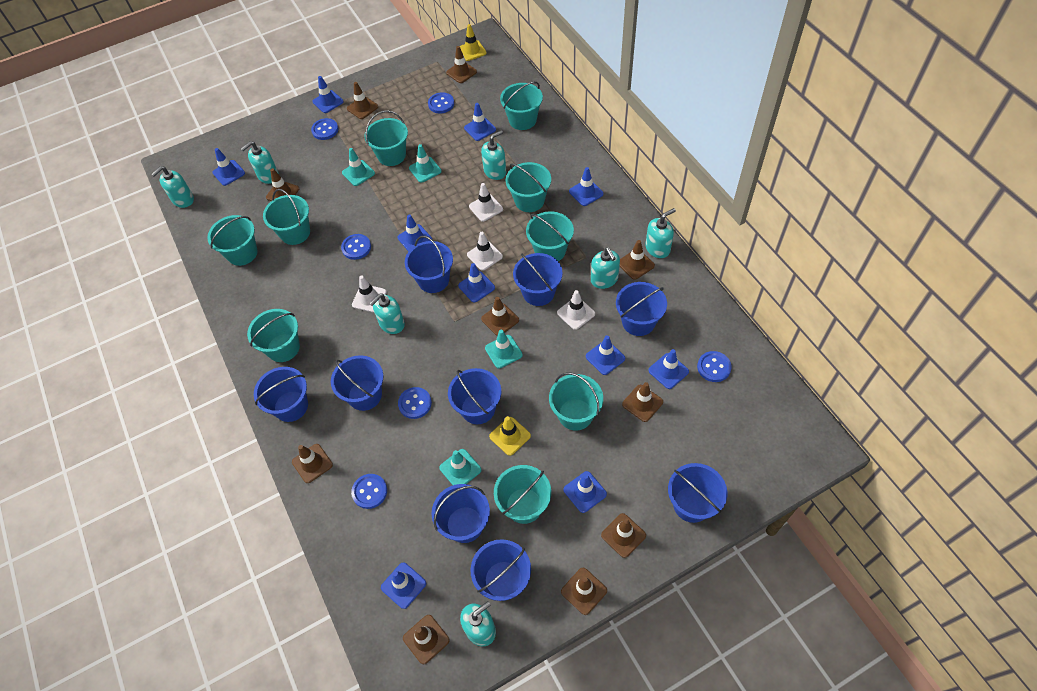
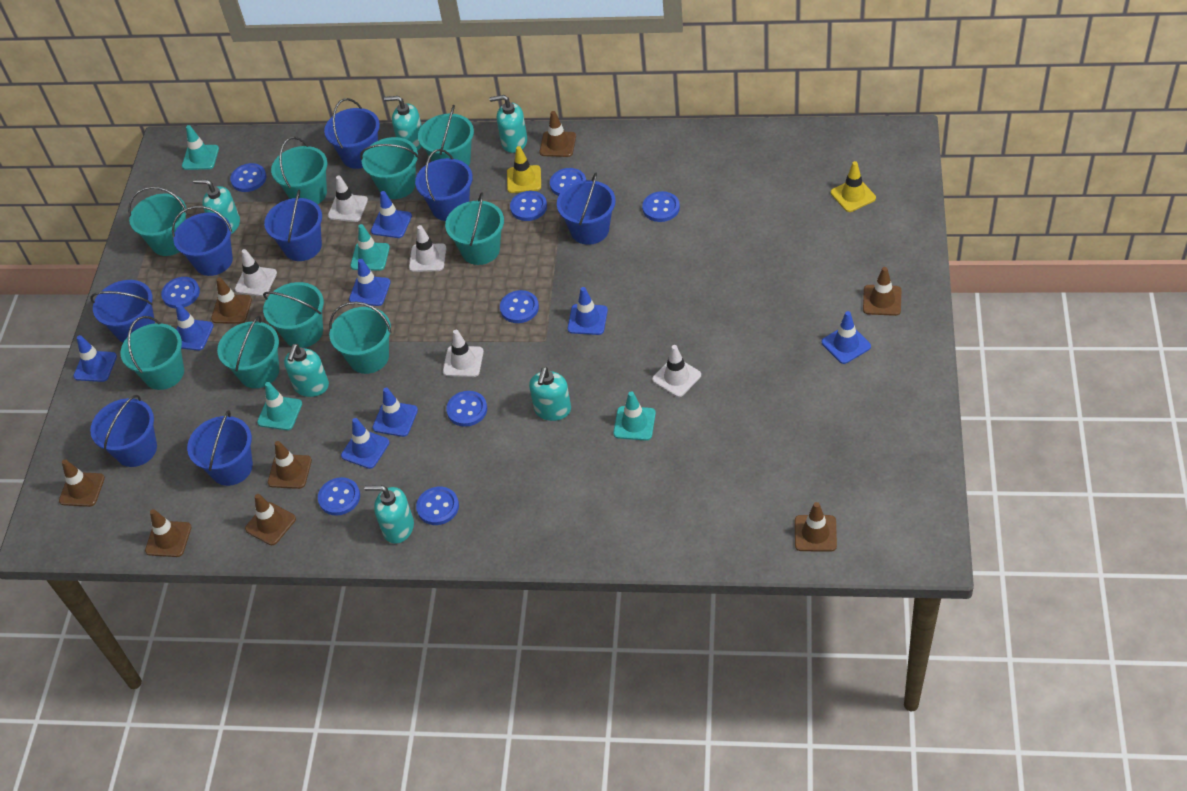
blue bucket: [254,367,308,422] [331,355,383,411] [405,236,453,293] [432,484,490,543] [448,368,501,424] [471,539,531,601] [513,253,562,306] [616,282,667,336] [668,463,727,523] = 9 -> [90,280,155,343] [90,395,157,467] [172,206,233,276] [187,410,253,486] [264,190,322,261] [324,98,380,169] [415,149,473,221] [557,173,616,245] = 8
blue button: [311,118,338,140] [341,234,371,260] [351,474,387,509] [398,387,432,419] [428,92,454,113] [697,351,732,382] = 6 -> [161,277,200,308] [230,163,267,192] [318,477,360,516] [416,487,459,525] [446,391,487,427] [500,290,539,323] [510,191,547,221] [550,168,586,196] [642,191,680,222] = 9
blue traffic cone: [212,148,245,186] [312,76,343,113] [381,562,426,609] [397,214,432,252] [458,263,495,302] [464,103,496,141] [563,471,607,513] [569,167,604,206] [586,335,625,375] [648,349,689,389] = 10 -> [73,335,117,382] [176,303,214,351] [341,418,389,469] [349,259,391,306] [371,191,412,238] [372,388,418,437] [568,287,608,335] [822,311,871,364] = 8
brown traffic cone: [266,168,299,201] [292,444,333,483] [347,82,378,119] [403,615,450,664] [446,46,477,83] [481,297,519,336] [561,568,607,615] [601,513,646,558] [620,240,655,280] [622,382,663,422] = 10 -> [59,459,105,507] [145,509,192,557] [211,277,252,324] [245,494,296,545] [268,441,312,489] [540,111,576,157] [795,502,837,552] [863,267,901,316] = 8
turquoise soap dispenser: [151,166,194,208] [241,141,279,184] [369,294,405,334] [460,601,496,646] [481,130,506,180] [591,247,620,289] [645,208,676,258] = 7 -> [193,179,240,234] [284,344,329,397] [364,485,414,544] [384,96,422,151] [489,95,527,153] [529,367,571,421] = 6
white traffic cone: [352,276,387,313] [467,232,503,271] [469,183,503,222] [557,290,595,330] = 4 -> [235,249,277,296] [328,175,368,222] [409,225,446,272] [443,330,484,377] [652,345,701,397] = 5

